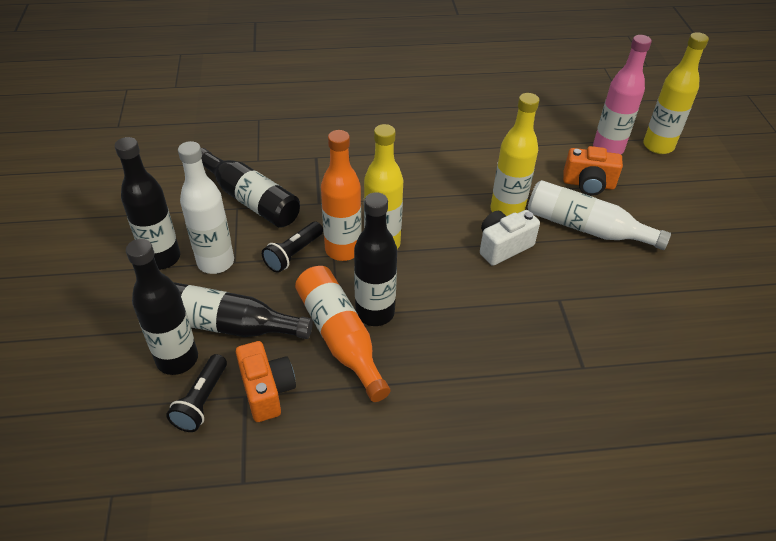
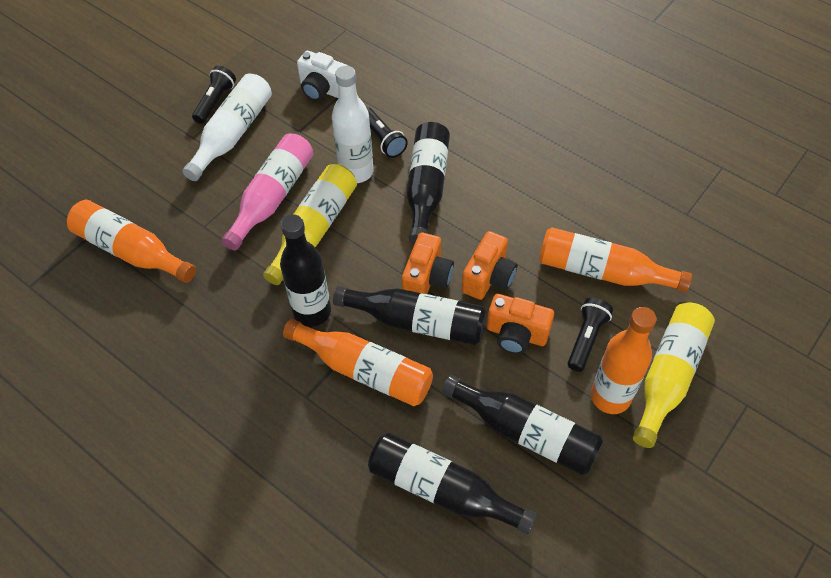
black flashlight: [166,354,227,432] [262,222,323,273] = 2 -> [192,66,236,124] [366,107,408,158] [568,298,613,372] = 3
orange bottle: [295,266,390,402] [321,130,362,261] = 2 -> [67,200,196,283] [283,319,433,406] [539,227,692,292] [591,307,656,414] = 4
orange camera: [236,341,296,422] [563,146,623,196] = 2 -> [402,233,454,294] [462,231,517,300] [487,294,554,354] = 3
yellow bottle: [364,124,403,249] [491,93,539,216] [643,32,709,154] = 3 -> [263,164,357,285] [633,303,715,448] = 2

